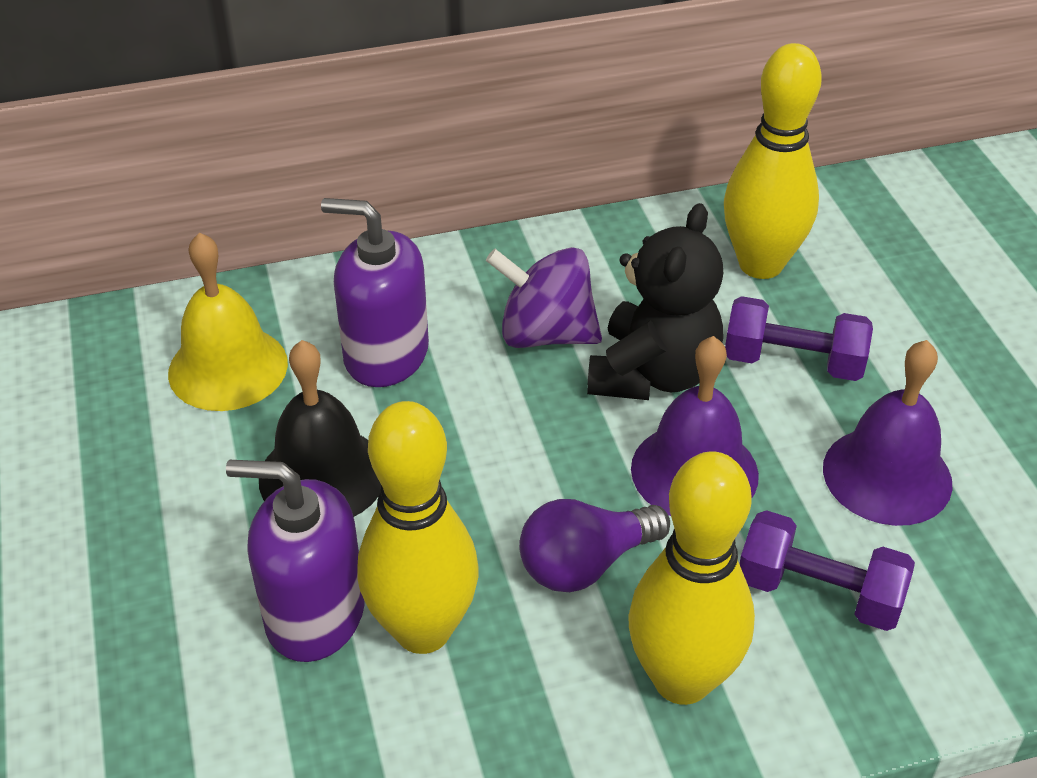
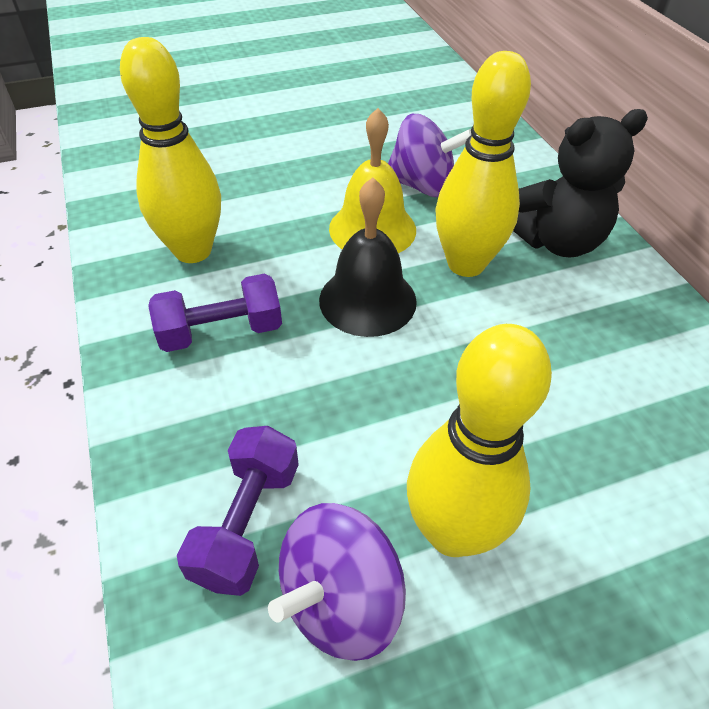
purple bell: [631,336,759,516] [823,340,953,526] = 2 -> none = 0
purple light bulb: [519,499,670,592] = 1 -> none = 0
purple soap dispenser: [226,460,364,662] [321,198,429,387] = 2 -> none = 0
purple spinning top: [486,247,602,348] = 1 -> [268,503,406,661] [388,114,471,197] = 2

